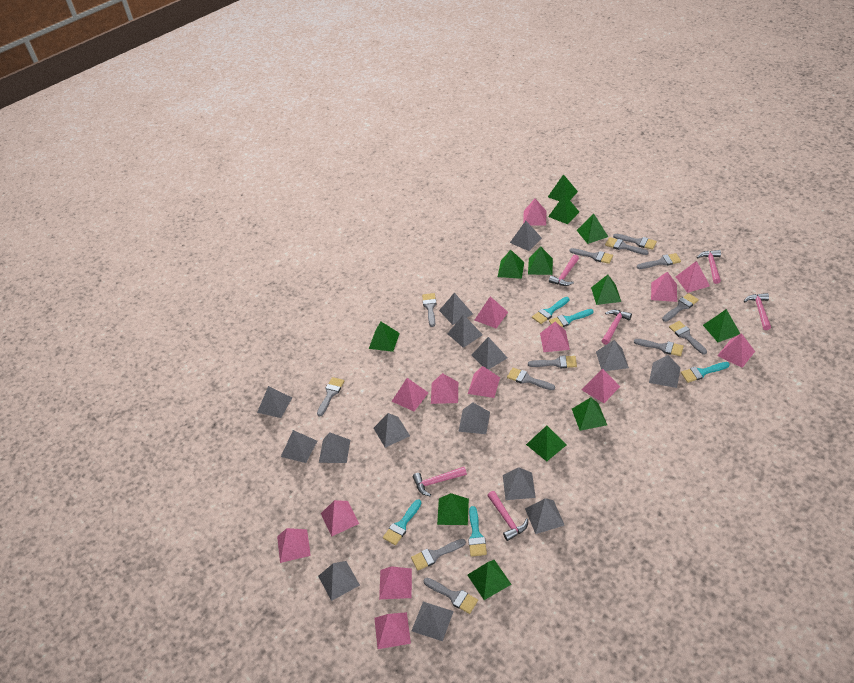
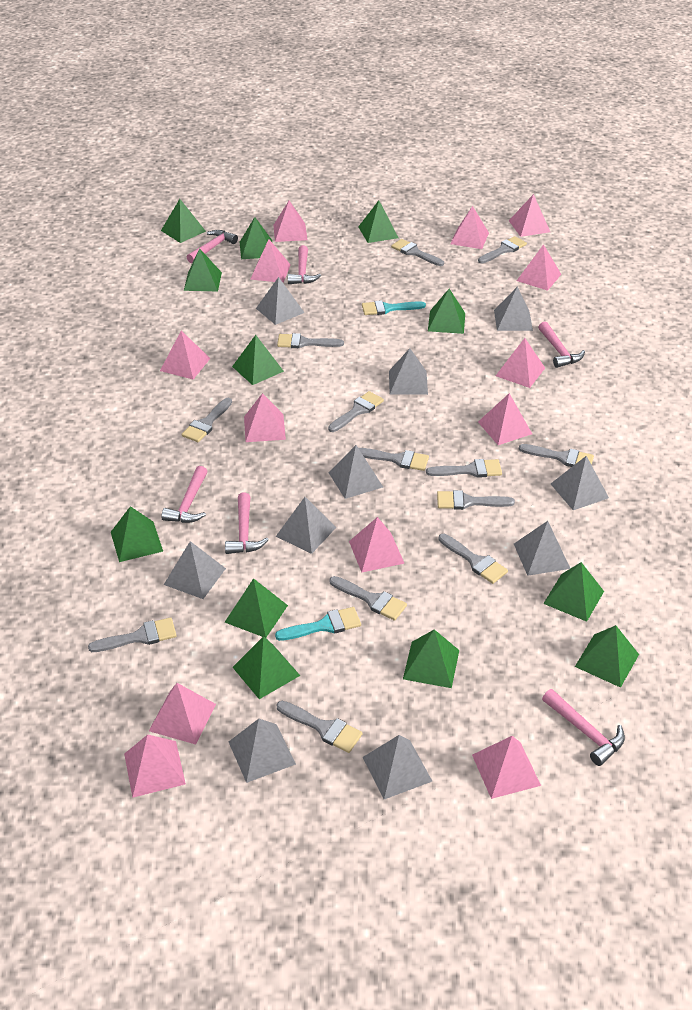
grey pyramid: [257,386,292,418] [281,430,317,463] [318,561,360,601] [319,432,350,463] [374,413,410,448] [412,602,454,641] [439,293,473,325] [447,314,483,348] [458,403,490,434] [471,337,508,370] [503,467,536,500] [510,221,542,251] [525,498,565,534] [596,340,629,371] [649,355,681,388] = 15 -> [164,541,226,599] [229,719,296,783] [256,277,305,325] [276,497,336,554] [329,445,383,499] [363,735,432,799] [389,348,428,395] [494,287,533,331] [514,521,571,576] [551,456,609,510] = 10
pink pyramid: [277,528,311,563] [321,500,359,536] [374,612,411,649] [379,566,412,599] [392,378,428,411] [431,373,458,404] [468,366,500,398] [475,296,508,328] [523,199,546,226] [540,321,570,352] [582,368,620,403] [651,272,677,302] [676,261,710,293] [717,333,755,368] = 14 -> [124,734,186,798] [149,683,216,744] [160,331,210,379] [244,393,286,442] [250,239,291,283] [273,201,307,242] [349,517,404,572] [450,206,489,249] [472,736,541,799] [478,393,532,445] [496,338,545,388] [509,194,550,237] [517,244,561,291] = 13
turquoise brush: [383,499,422,545] [468,506,487,557] [532,297,569,324] [549,309,594,327] [681,362,730,383] = 5 -> [275,607,361,641] [362,300,426,315] = 2

